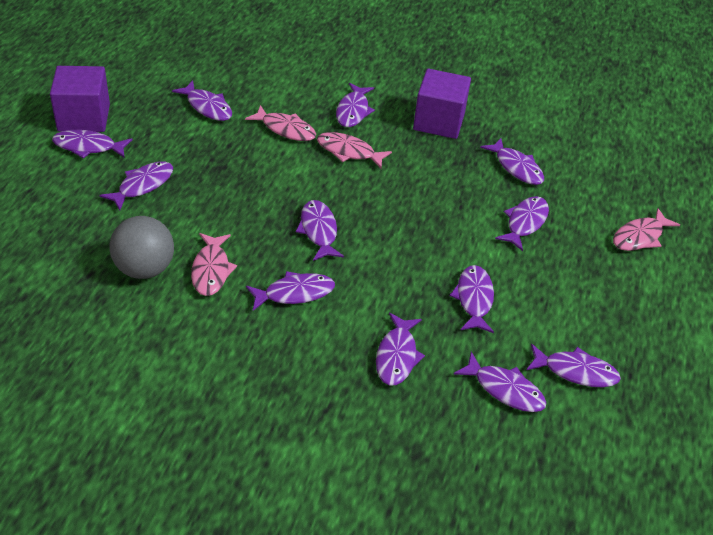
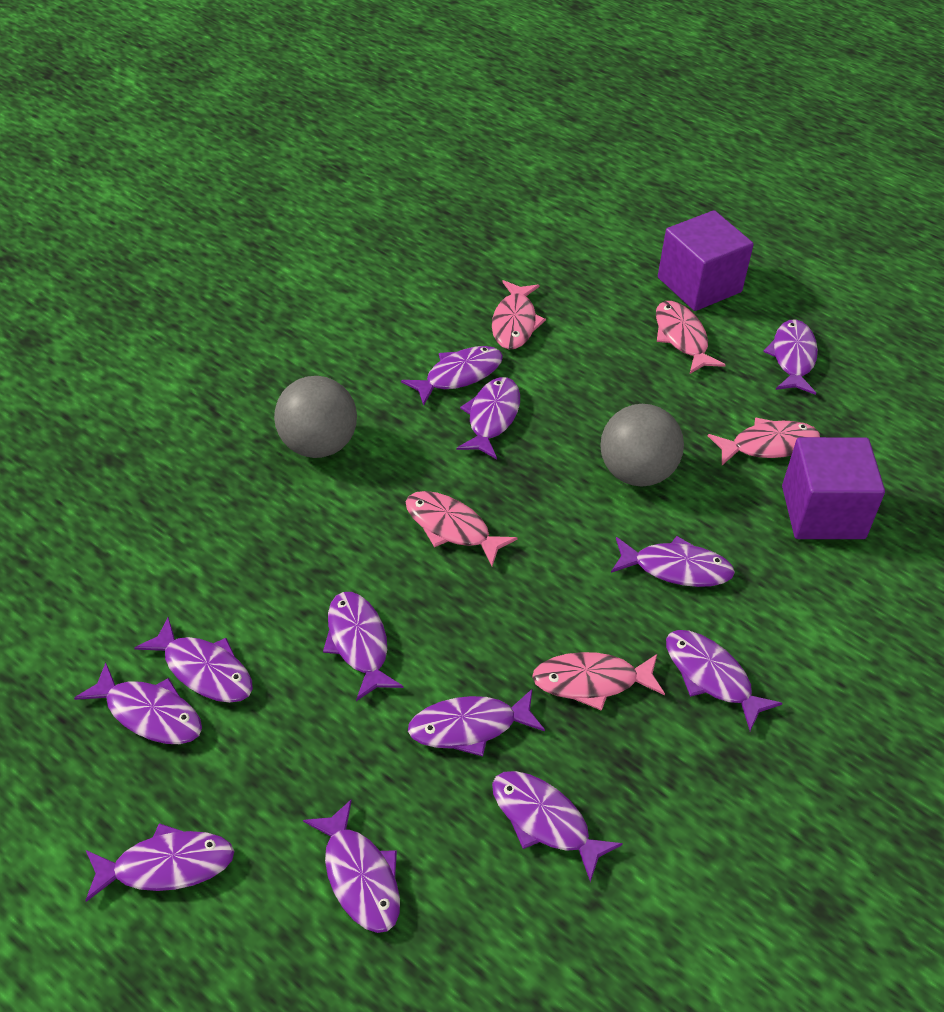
grey ball: [109,216,174,279] = 1 -> [274,376,357,458] [600,404,684,486] = 2
pink fish: [191,233,237,296] [245,105,316,141] [317,132,392,168] [613,208,680,251] = 4 -> [406,491,518,566] [492,280,546,349] [532,652,665,711] [656,301,725,374] [708,417,820,465] = 5

